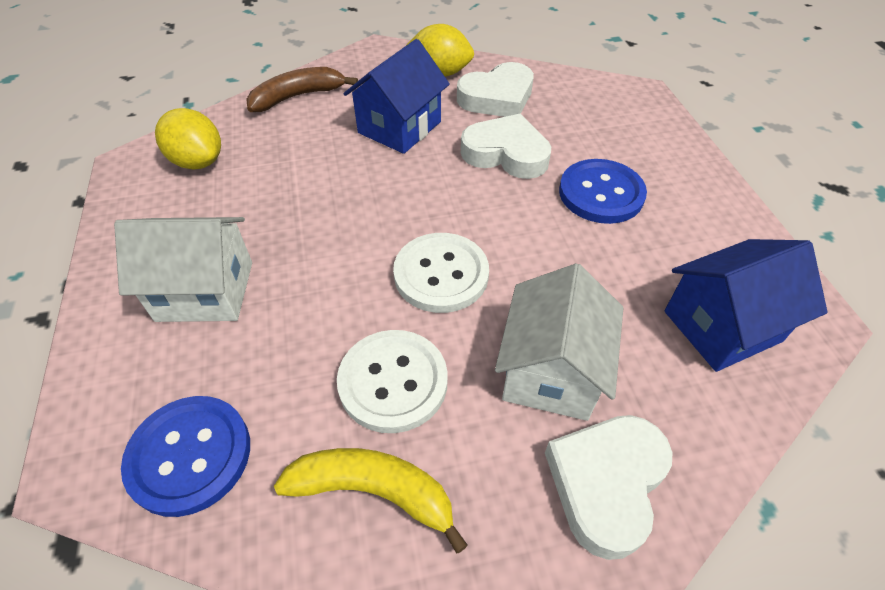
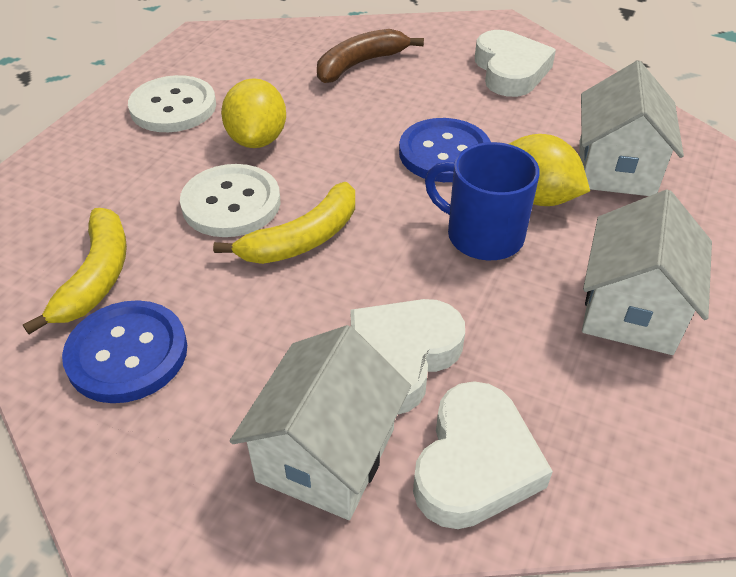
blue house: [344,39,450,154] [665,239,827,372] = 2 -> none = 0
blue mug: none = 0 -> [425,142,540,260] = 1
white house: [114,217,252,322] [495,263,623,421] = 2 -> [230,325,411,520] [579,61,684,196] [582,190,712,355] = 3
yellow banana: [274,448,468,554] = 1 -> [23,208,127,334] [213,182,355,264] = 2

